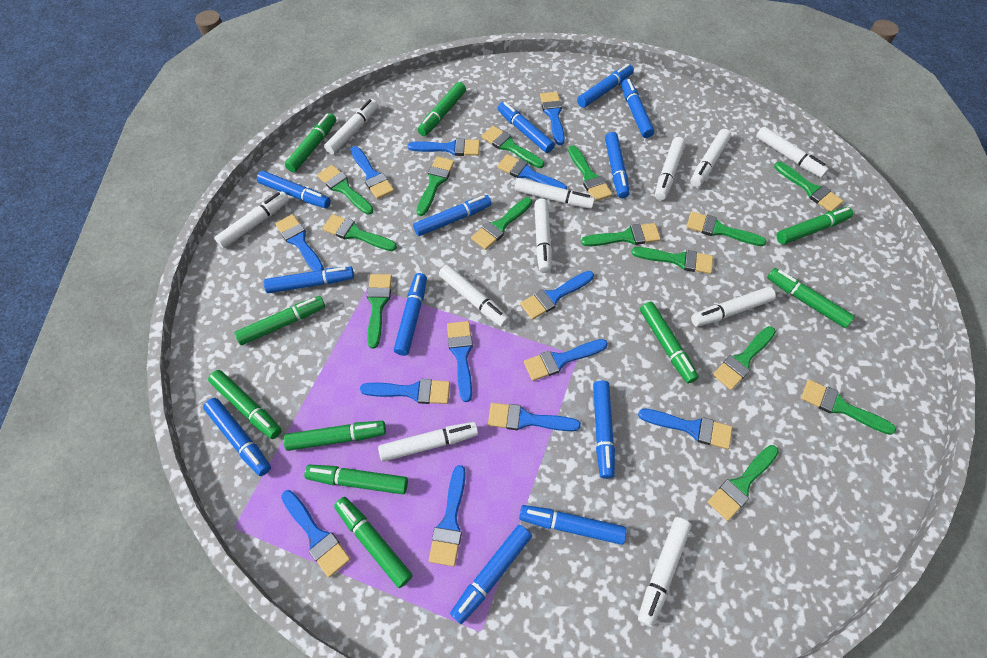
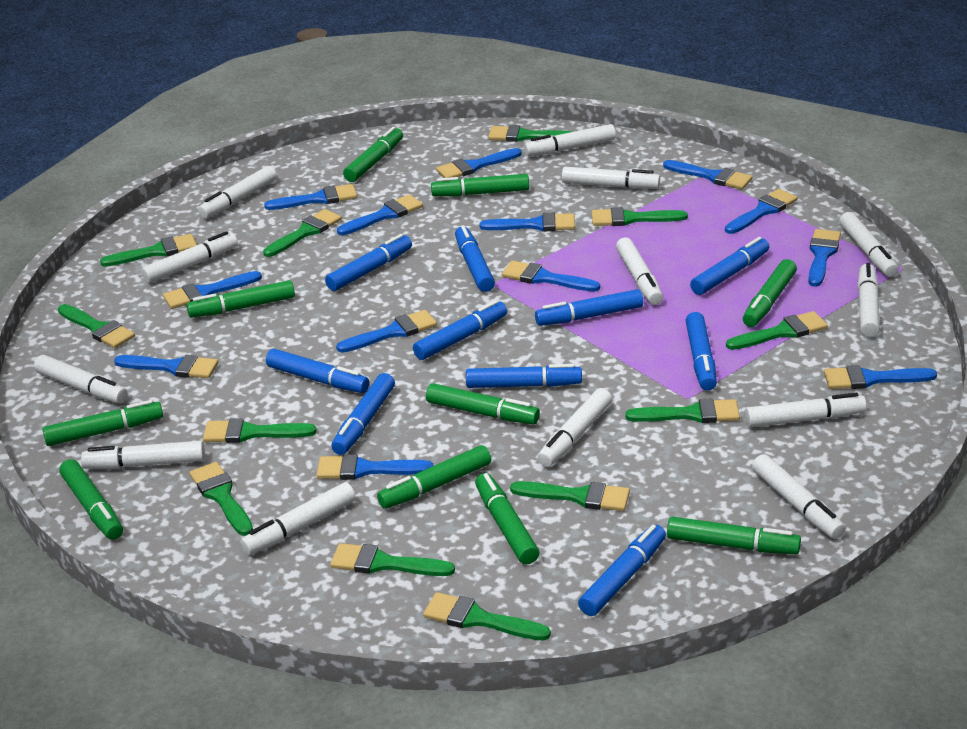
blue marker: [203,398,271,476] [257,171,331,208] [264,266,354,293] [394,273,427,356] [413,195,491,236] [450,525,532,624] [498,102,555,153] [519,505,627,545] [577,64,634,108] [593,381,615,479] [605,132,630,198] [621,79,654,138] = 12 -> [266,349,369,393] [325,234,412,291] [331,373,395,455] [413,300,507,360] [455,225,495,292] [466,364,582,388] [535,289,643,326] [578,524,666,616] [685,312,717,391] [690,237,769,295] = 10
green brush: [317,165,374,215] [322,214,397,251] [367,274,392,349] [416,156,454,216] [471,197,532,250] [481,126,544,168] [568,145,612,201] [581,223,661,246] [632,247,713,274] [686,211,767,246] [708,445,779,521] [713,326,776,390] [774,162,843,212] [801,380,896,435] = 14 -> [58,304,135,348] [100,234,197,267] [189,462,253,536] [203,418,317,443] [263,209,342,257] [330,543,455,576] [423,592,551,640] [488,125,572,142] [510,481,630,511] [592,207,688,226] [625,399,740,423] [726,311,828,350] = 12
white marker: [214,191,289,249] [324,99,379,155] [378,422,478,462] [439,265,510,327] [515,178,595,209] [534,199,552,273] [638,517,692,627] [655,137,685,200] [690,129,731,187] [691,287,776,327] [756,126,829,178] = 11 -> [34,355,128,403] [81,441,205,469] [141,231,238,283] [198,166,277,219] [240,482,355,555] [524,124,616,156] [537,388,612,467] [562,167,660,189] [616,237,663,305] [745,393,867,427] [752,454,846,539] [839,212,898,277] [857,263,880,337] = 13

